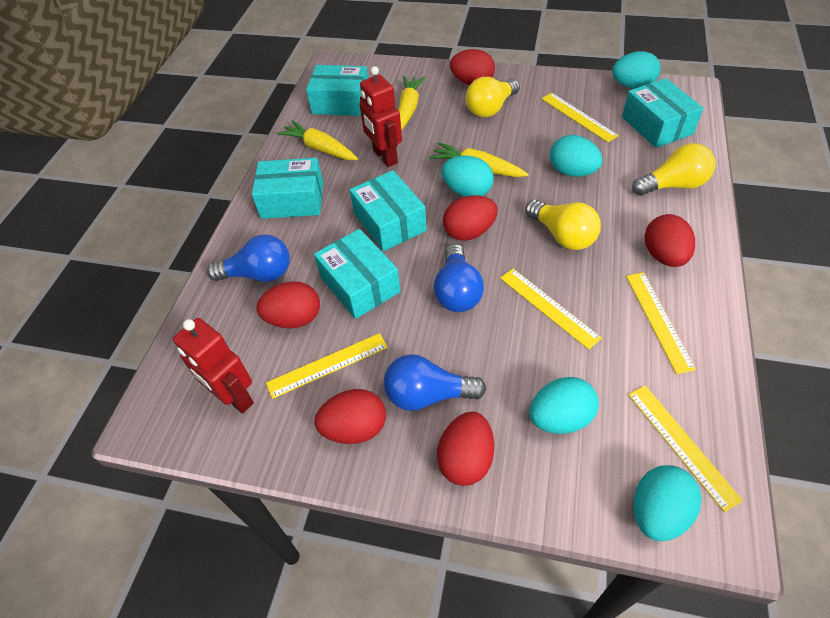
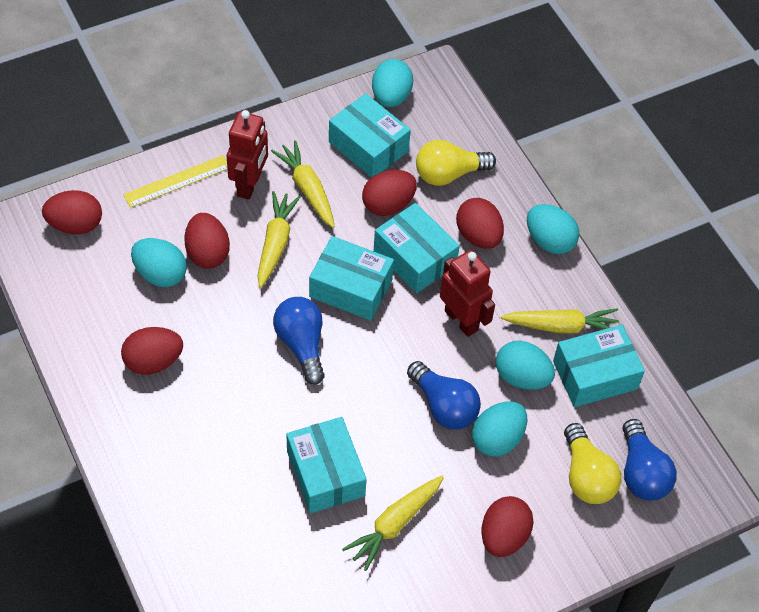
yellow carrot: [277,120,358,160] [398,76,425,130] [429,142,529,177] = 3 -> [257,191,301,288] [271,140,335,228] [342,476,444,571] [501,308,619,333] = 4
yellow light bulb: [466,77,520,117] [525,200,601,250] [632,143,716,196] = 3 -> [416,140,496,186] [564,423,621,504] = 2
yellow ruler: [266,333,388,399] [500,268,602,350] [541,93,619,142] [626,272,696,374] [628,386,743,512] = 5 -> [123,155,227,208] = 1

